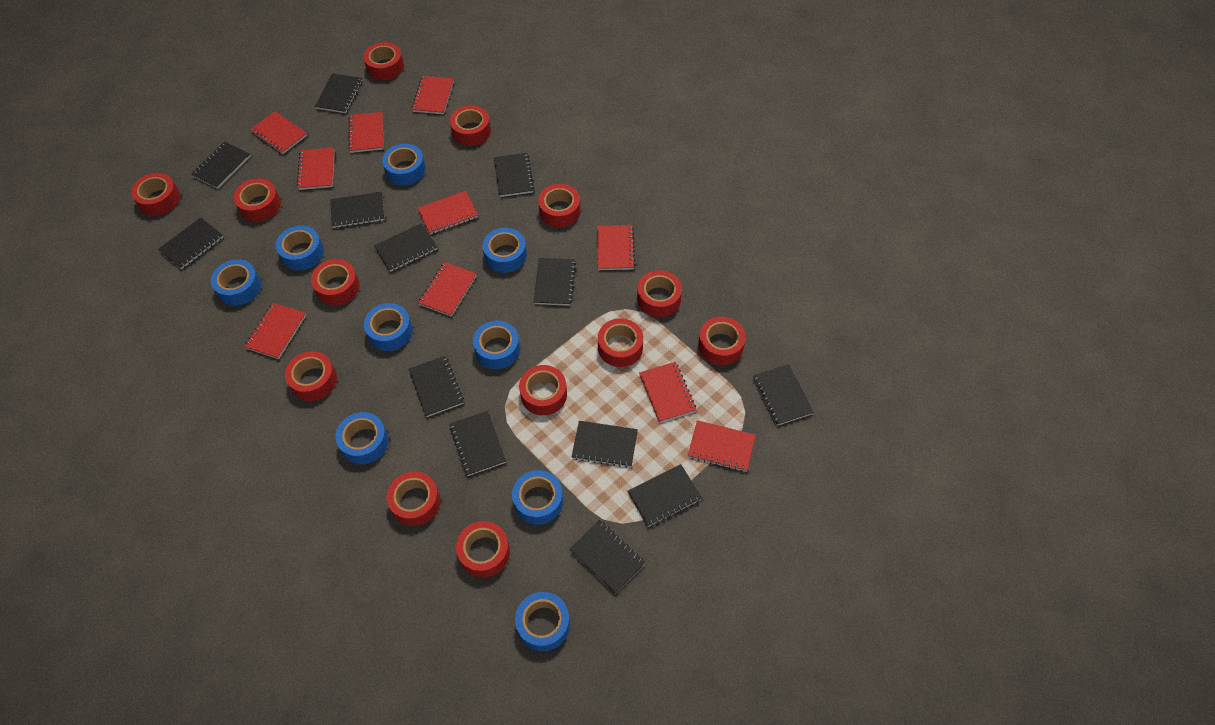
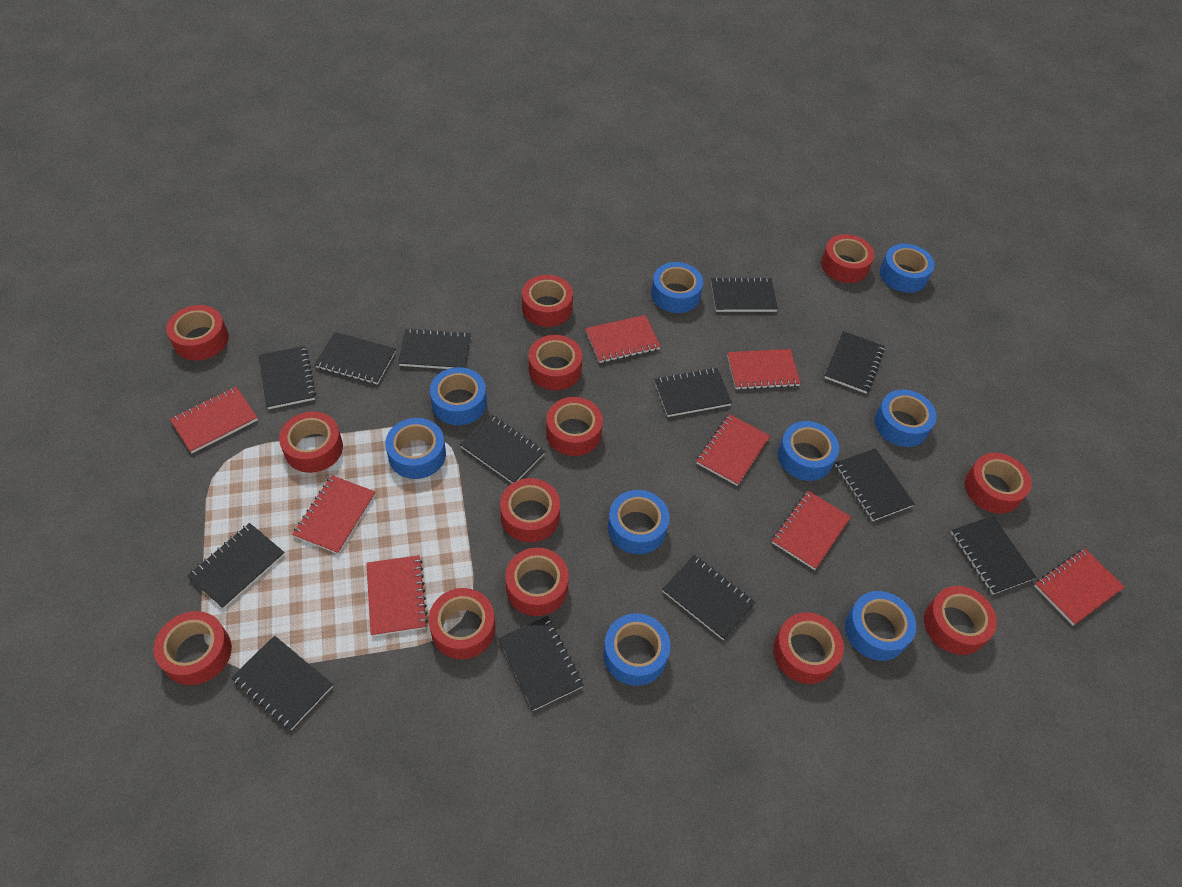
red notebook: [244,303,306,359] [250,111,308,154] [297,147,335,190] [348,112,383,153] [411,76,454,114] [418,191,478,234] [418,262,477,317] [597,225,635,270] [639,362,696,423] [688,420,756,472] = 10 -> [170,387,258,453] [292,475,376,554] [366,555,428,636] [585,315,661,363] [696,414,770,486] [727,349,801,390] [772,491,851,570] [1034,549,1125,625] = 8

